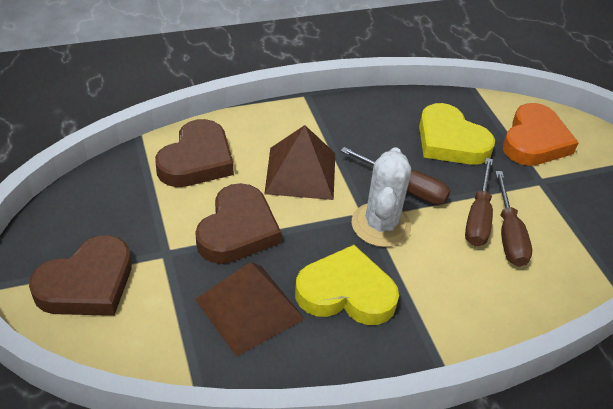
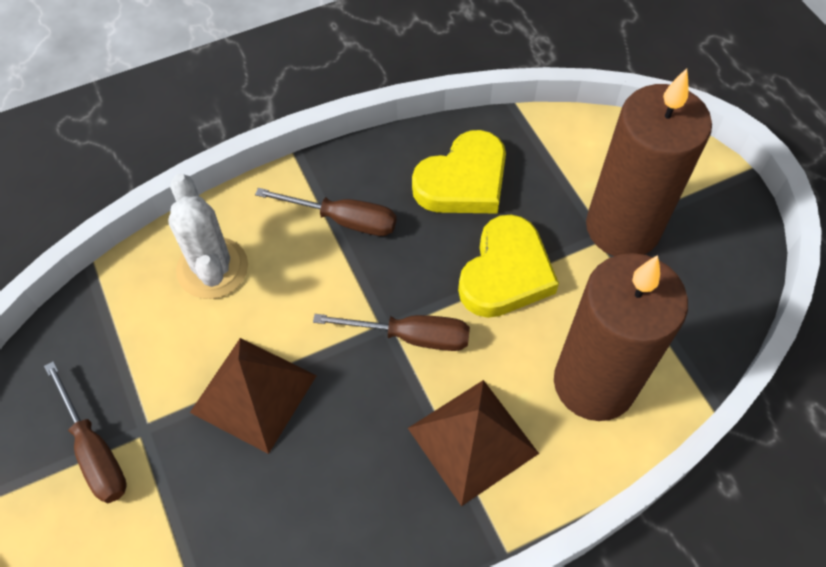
brown candle: none = 0 -> [554,253,688,421] [586,68,712,256] = 2
brown heart: [29,235,132,316] [155,119,234,187] [195,183,281,264] = 3 -> none = 0
orange heart: [503,103,579,166] = 1 -> none = 0

